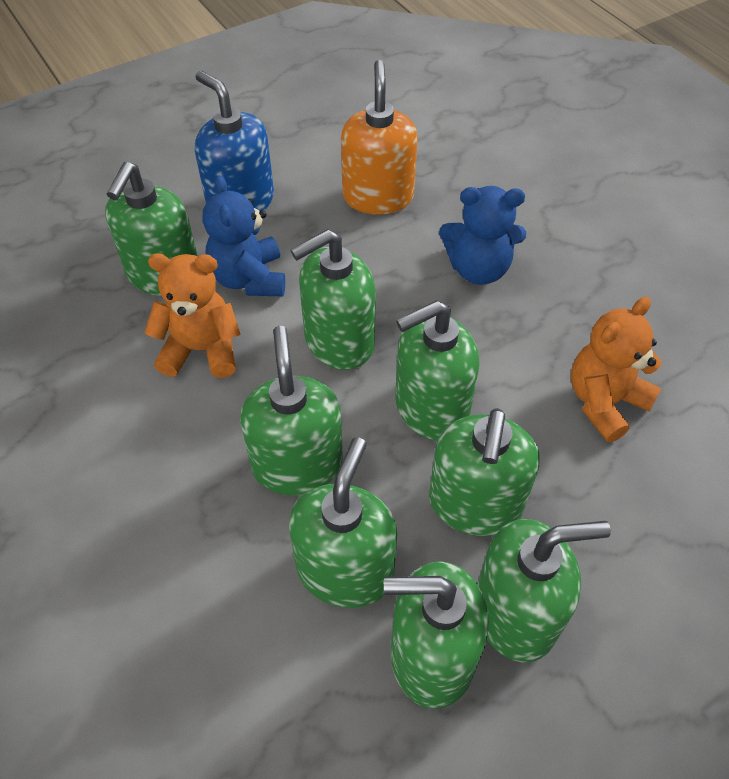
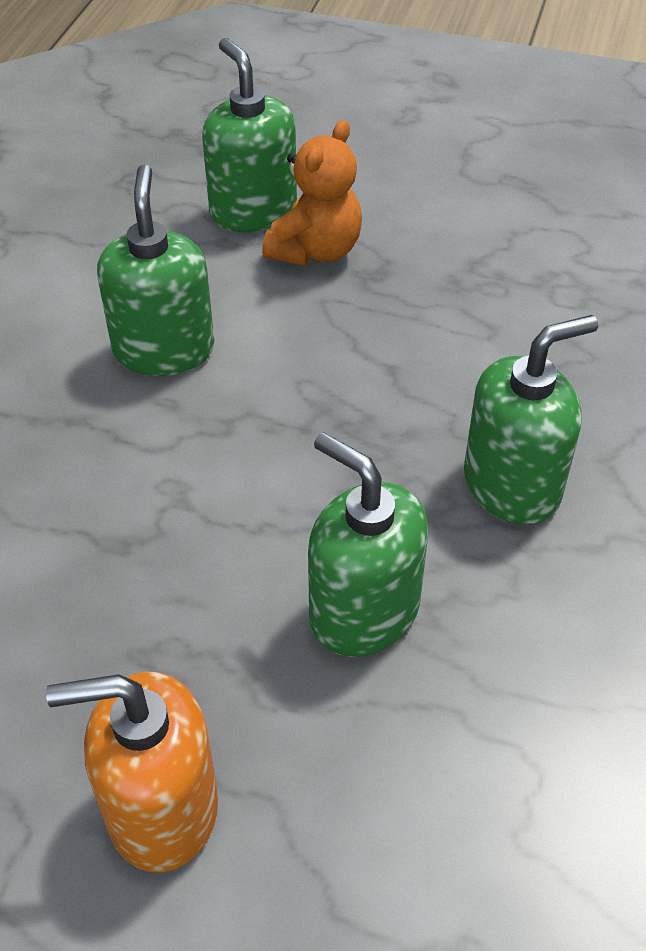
blue soap dispenser: [195,71,274,211] = 1 -> none = 0
blue teddy bear: [203,175,285,296] [439,186,526,285] = 2 -> none = 0
green soap dispenser: [105,162,198,296] [240,326,343,495] [289,437,397,608] [291,229,376,370] [384,561,488,709] [395,300,480,441] [429,408,540,536] [477,519,611,662] = 8 -> [97,165,214,376] [202,38,297,232] [308,432,428,657] [464,315,598,525] = 4
orange teddy bear: [144,253,241,378] [571,297,662,442] = 2 -> [262,120,362,266] = 1

